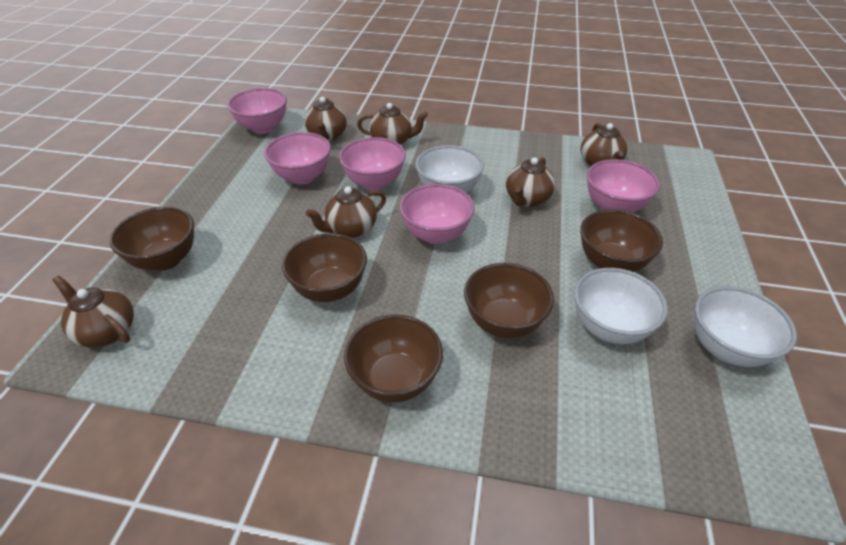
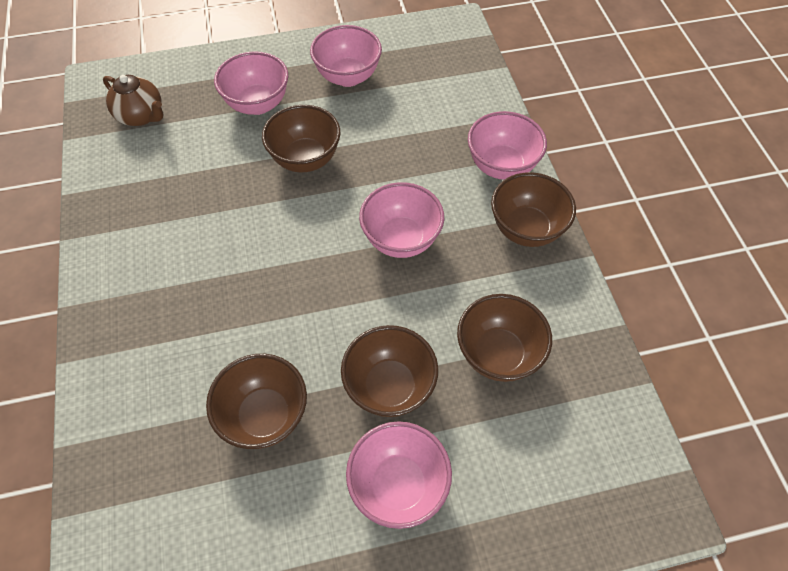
brown teapot: [53,276,134,347] [305,97,347,141] [306,186,386,238] [357,103,428,145] [506,157,555,207] [581,123,627,166] = 6 -> [103,75,163,126] = 1
white bowl: [415,145,484,193] [574,268,668,344] [694,286,797,367] = 3 -> none = 0

